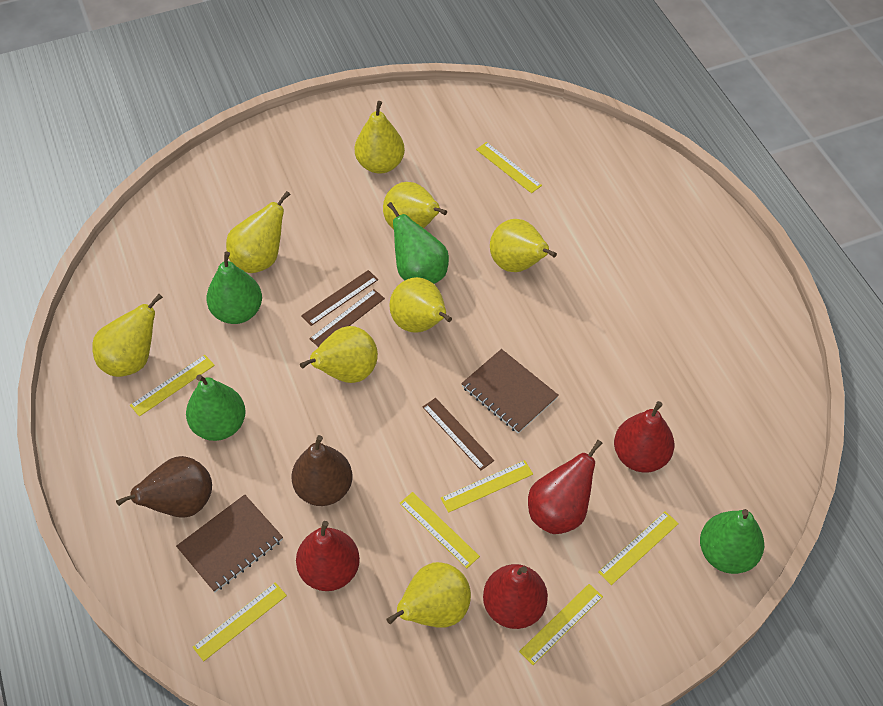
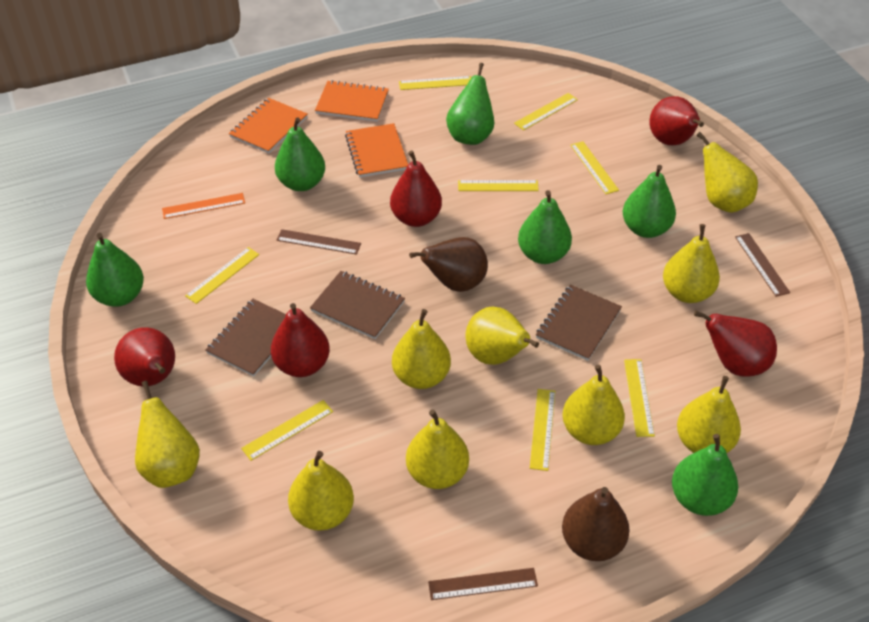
brown notebook: [176,494,283,592] [461,349,559,434] = 2 -> [205,299,286,377] [310,271,405,339] [536,285,622,361] = 3
green pear: [186,374,246,441] [207,251,262,324] [387,202,449,284] [700,509,764,574] = 4 -> [86,233,144,307] [275,117,325,191] [446,63,494,145] [518,190,572,264] [623,165,676,238] [672,434,738,516] = 6
orange notebook: none = 0 -> [229,98,308,153] [315,80,389,122] [345,123,408,178] = 3
orange ruler: none = 0 -> [162,193,245,219] = 1
red pear: [296,521,360,591] [483,564,548,629] [528,440,602,534] [614,401,674,473] = 4 -> [114,327,175,387] [271,303,330,377] [390,150,442,227] [649,96,704,145] [694,311,777,377] = 5
yellow pear: [92,294,163,377] [226,191,291,273] [300,326,378,383] [355,101,405,174] [383,182,447,229] [387,562,471,628] [389,277,452,333] [490,219,557,272] = 8 -> [135,381,200,488] [288,451,354,531] [392,309,451,389] [406,409,469,489] [466,307,539,365] [562,365,625,445] [663,224,720,303] [677,376,741,453] [697,132,758,213] = 9
yellow ruler: [130,355,215,417] [193,582,287,661] [400,492,480,568] [441,460,533,513] [476,142,542,193] [519,584,603,665] [598,511,679,585] = 7 -> [185,247,259,304] [241,400,333,461] [399,76,471,90] [458,180,539,191] [514,93,578,130] [530,389,555,471] [570,141,619,194] [624,359,655,437] = 8

